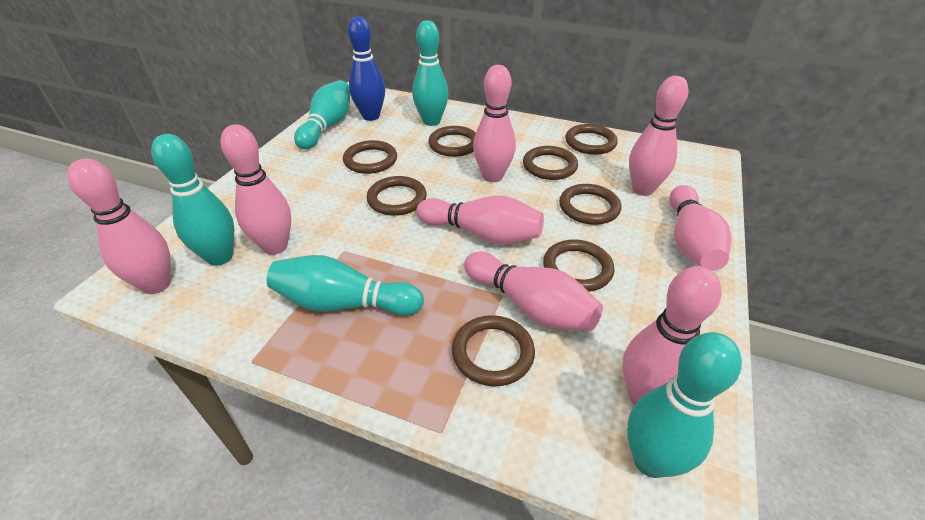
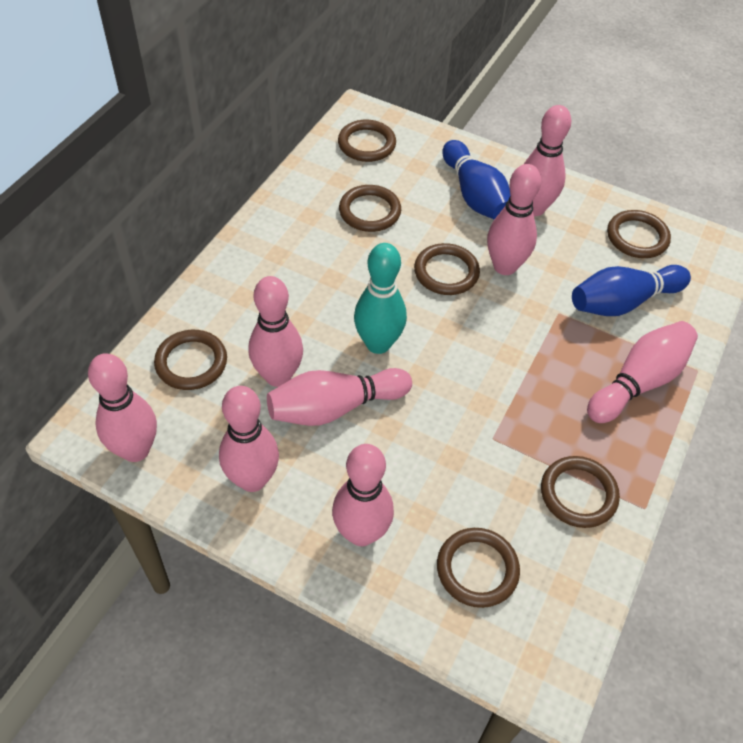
blue bowling pin: [348,16,385,121] = 1 -> [442,140,510,219] [572,265,691,316] = 2
brown ring: [343,140,397,174] [367,176,427,216] [428,126,476,157] [452,315,535,386] [523,146,578,180] [543,239,615,292] [559,184,621,225] [565,124,618,155] = 8 -> [154,330,227,390] [338,120,396,162] [339,185,401,232] [414,243,480,295] [437,528,520,608] [541,456,620,528] [607,210,671,258] = 7
turquoise bowling pin: [151,134,234,266] [267,255,424,316] [294,80,350,149] [412,20,449,126] [627,332,742,478] = 5 -> [354,243,407,354] = 1

